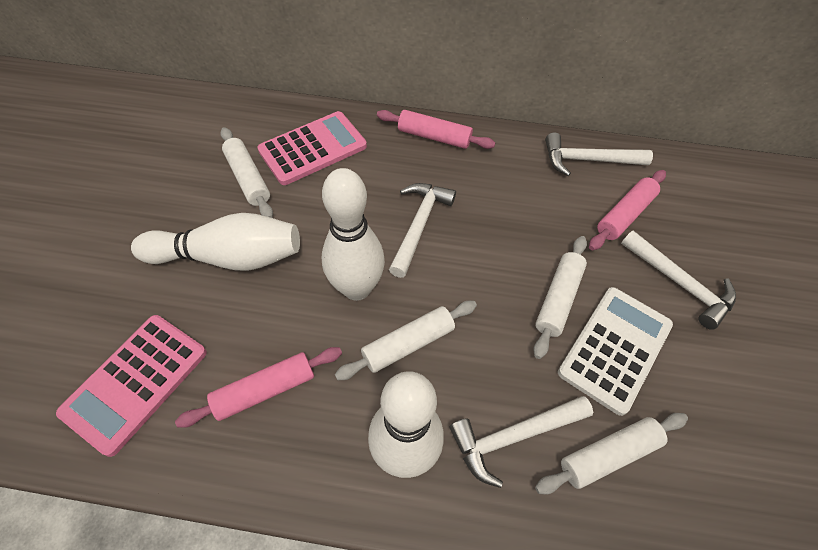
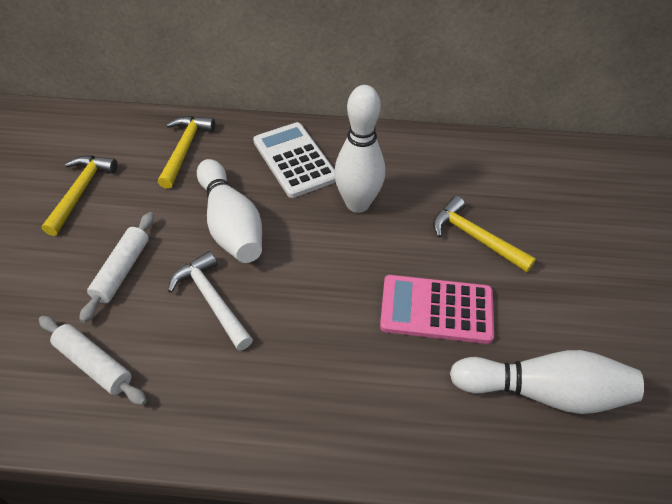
pink calculator: [56,315,207,457] [257,111,367,185] = 2 -> [380,275,494,344] = 1
pink rolling pin: [175,347,342,428] [377,110,495,149] [589,170,666,250] = 3 -> none = 0
white hammer: [389,183,456,278] [449,396,593,488] [545,133,653,176] [621,231,736,330] = 4 -> [168,251,253,350] = 1
white rolling pin: [220,127,273,218] [335,301,477,380] [533,236,587,359] [535,413,688,494] = 4 -> [39,316,147,405] [79,212,154,323] = 2
yellow hammer: none = 0 -> [42,156,118,236] [158,116,215,189] [433,196,536,272] = 3

